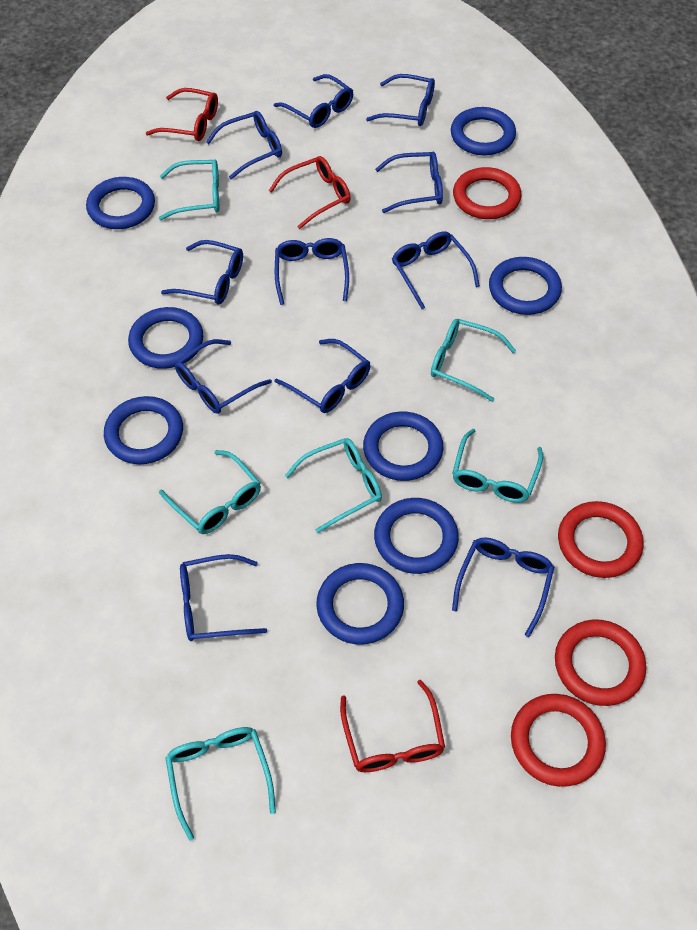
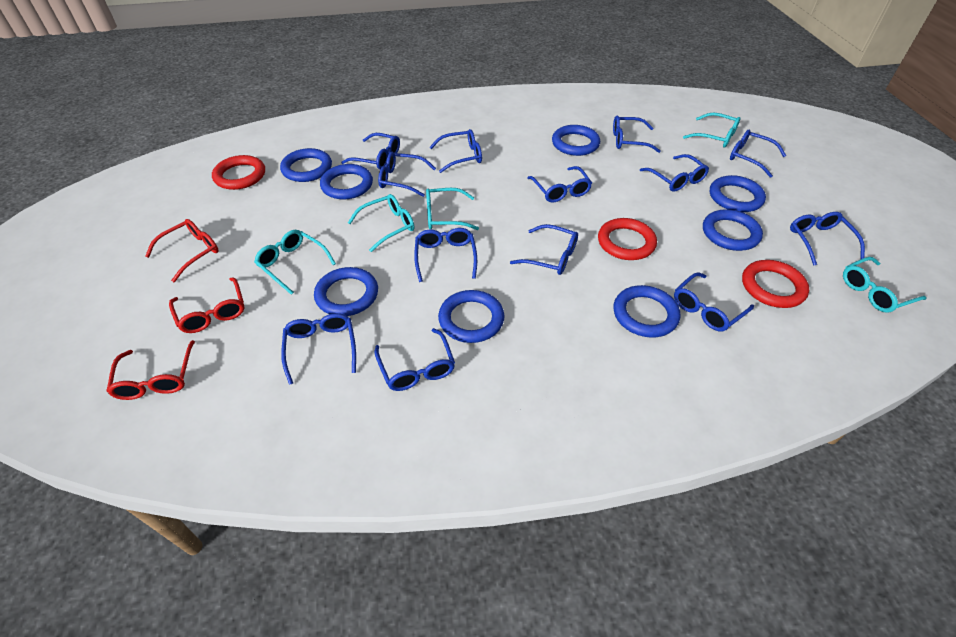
blue glasses: [161,240,243,304] [175,339,272,414] [180,554,267,641] [206,111,282,179] [274,74,353,128] [274,339,370,413] [275,238,349,305] [366,74,435,126] [375,152,443,213] [392,232,480,309] [452,537,554,637] = 11 -> [281,313,356,385] [341,133,400,169] [374,328,455,391] [378,152,436,197] [414,228,477,282] [430,129,482,173] [510,224,578,275] [527,166,592,203] [613,116,661,153] [640,154,709,192] [674,272,754,332] [730,130,786,178] [790,212,865,266] = 13
red ring: [453,167,521,219] [511,694,606,787] [555,620,646,706] [558,501,644,578] = 4 -> [212,155,265,190] [598,218,657,260] [742,260,809,308] = 3
turquoise glasses: [159,159,219,220] [159,450,261,534] [165,727,276,841] [285,438,382,533] [431,319,516,402] [452,429,543,503] = 6 -> [254,230,336,295] [348,194,414,252] [426,188,479,230] [683,113,740,148] [843,257,926,313] = 5

